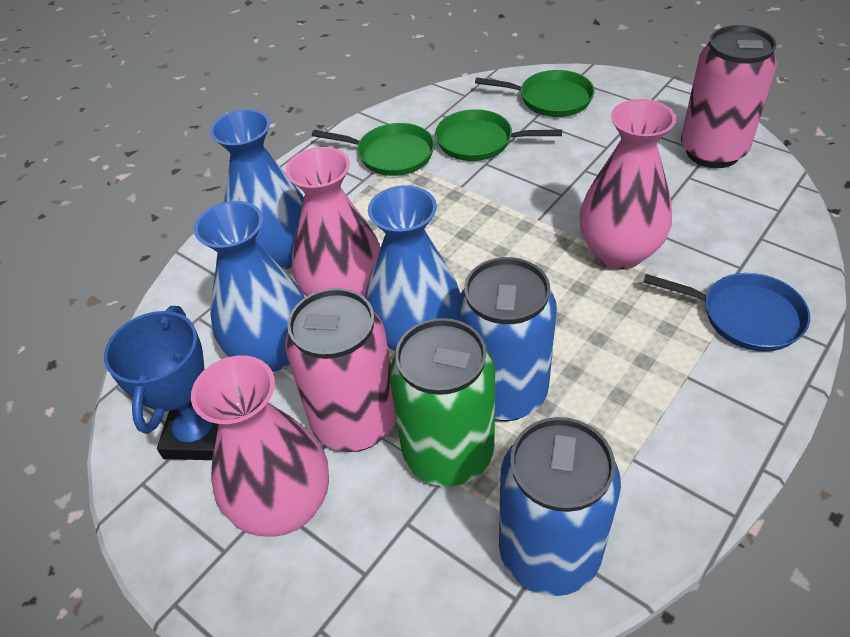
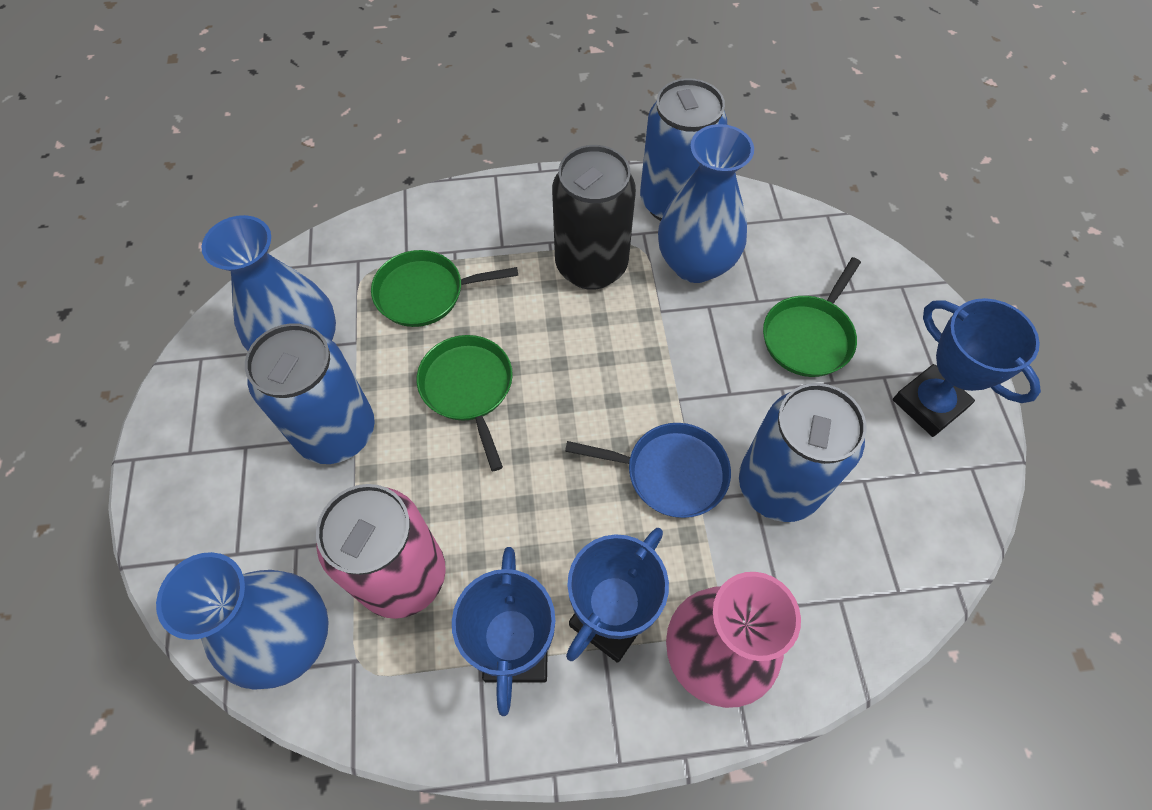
black can: none = 0 -> [552,145,636,290] = 1
blue can: [457,257,557,421] [499,417,621,596] = 2 -> [245,323,375,464] [640,78,727,221] [739,383,866,522] = 3
blue trophy: [104,306,218,460] = 1 -> [452,547,555,716] [566,528,669,663] [893,298,1041,437] = 3
green can: [390,318,495,487] = 1 -> none = 0
pink can: [285,288,396,452] [681,25,777,168] = 2 -> [316,484,446,619] = 1
pink vase: [191,355,329,537] [285,147,381,297] [579,99,676,270] = 3 -> [666,572,801,708] = 1

